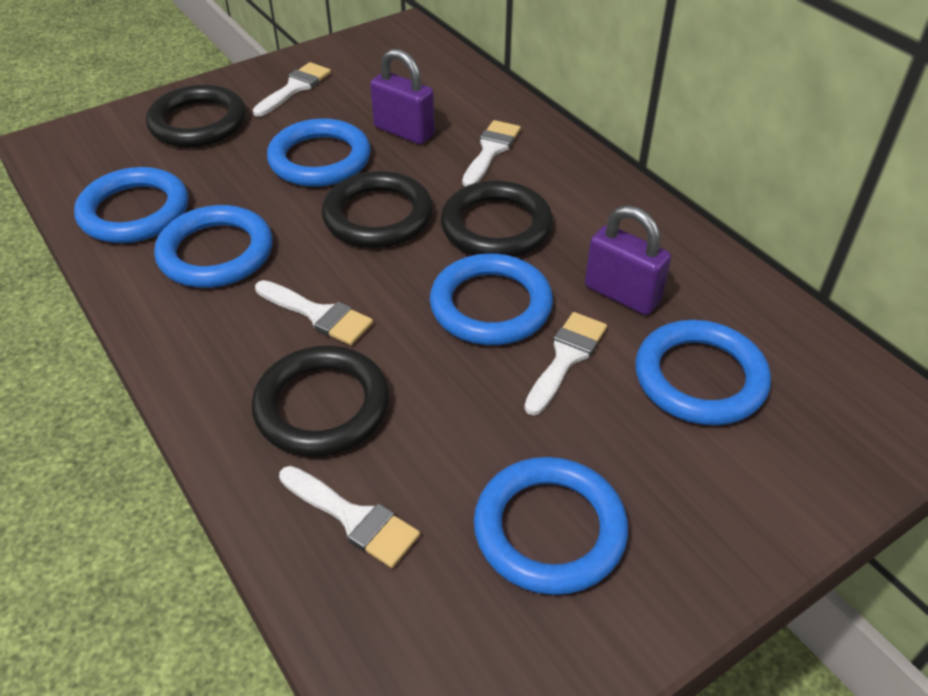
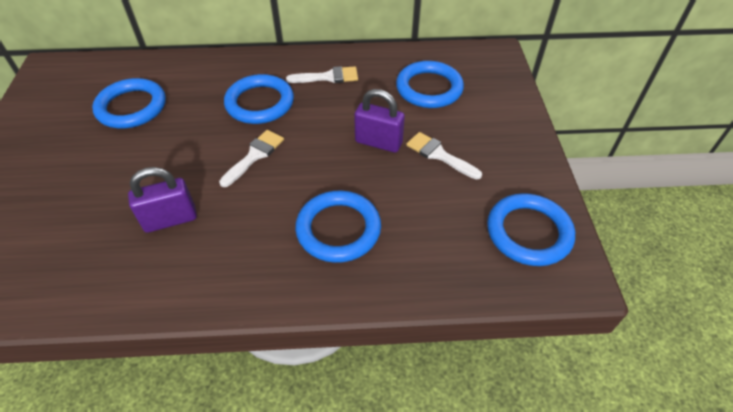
black ring: [146,85,246,147] [251,346,390,457] [322,171,433,248] [441,180,553,257] = 4 -> none = 0
blue ring: [74,167,189,243] [154,205,273,288] [267,118,371,187] [430,253,553,345] [474,457,628,595] [635,320,771,425] = 6 -> [92,78,166,129] [224,74,294,124] [295,190,381,263] [396,61,464,108] [487,193,575,266] = 5
white brush: [253,62,331,117] [255,280,373,345] [279,466,420,568] [462,120,521,187] [524,312,607,415] = 5 -> [219,130,284,187] [286,66,358,83] [406,132,482,180] = 3

